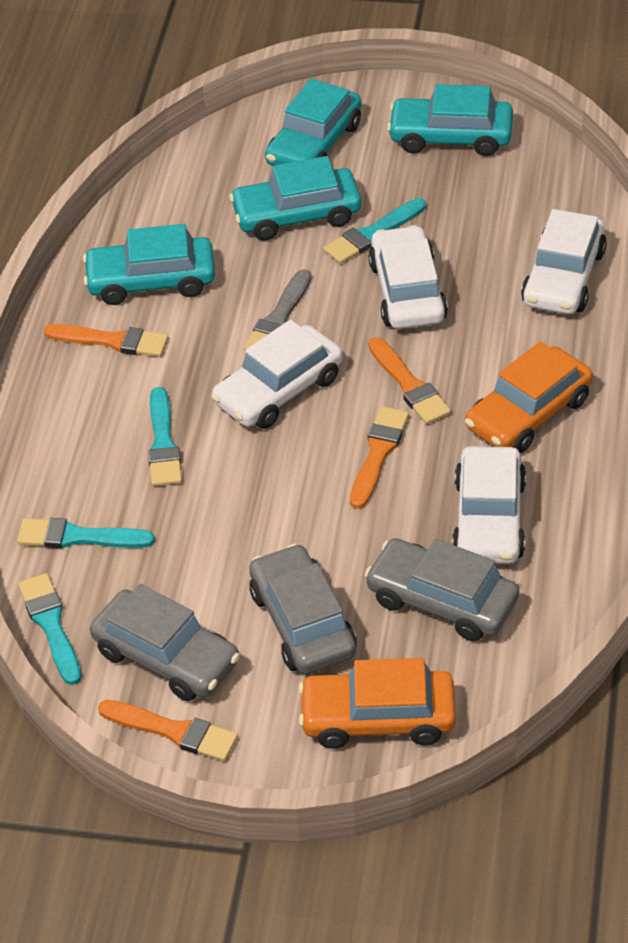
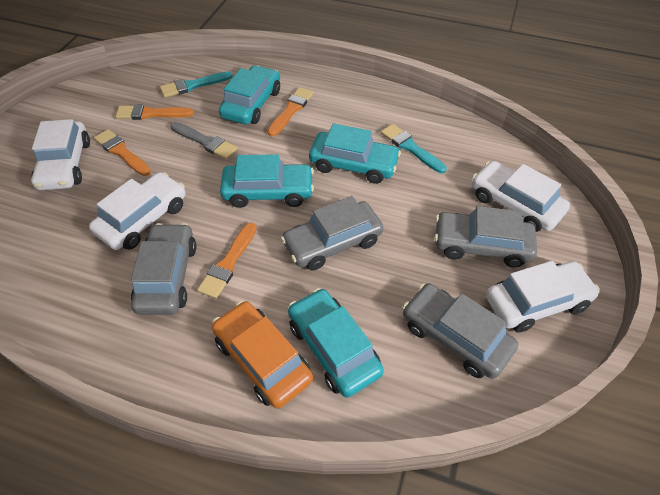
grey car: [90,584,240,701] [249,544,357,674] [365,538,519,641] = 3 -> [131,223,196,315] [281,196,384,271] [403,283,518,379] [434,206,537,268] = 4
orange car: [299,658,456,749] [465,341,593,453] = 2 -> [212,301,313,409] = 1
turquoise brush: [17,518,155,548] [18,573,81,685] [148,387,182,486] [323,198,426,264] = 4 -> [160,71,233,97] [381,124,447,173] = 2

